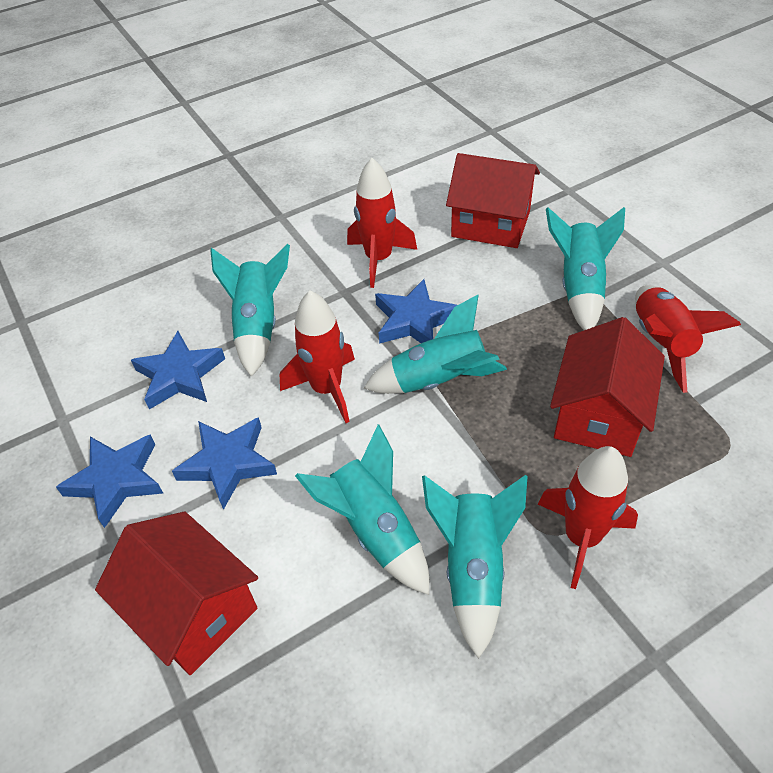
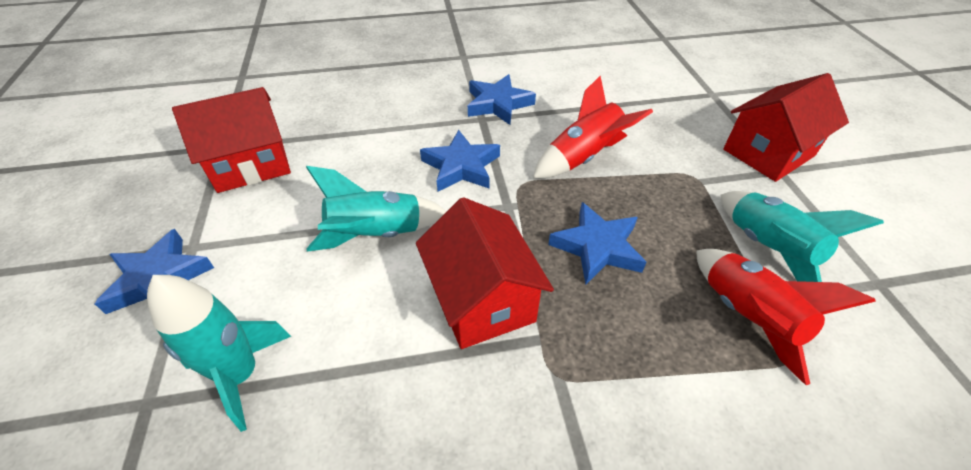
red rocket: [280,290,355,423] [347,158,417,288] [538,446,638,589] [635,285,741,393] = 4 -> [533,76,653,178] [696,249,876,385] = 2
turquoise rocket: [210,244,290,377] [295,424,429,595] [364,295,507,394] [422,475,528,659] [546,207,625,330] = 5 -> [147,275,291,432] [306,166,447,252] [721,191,884,282] = 3

